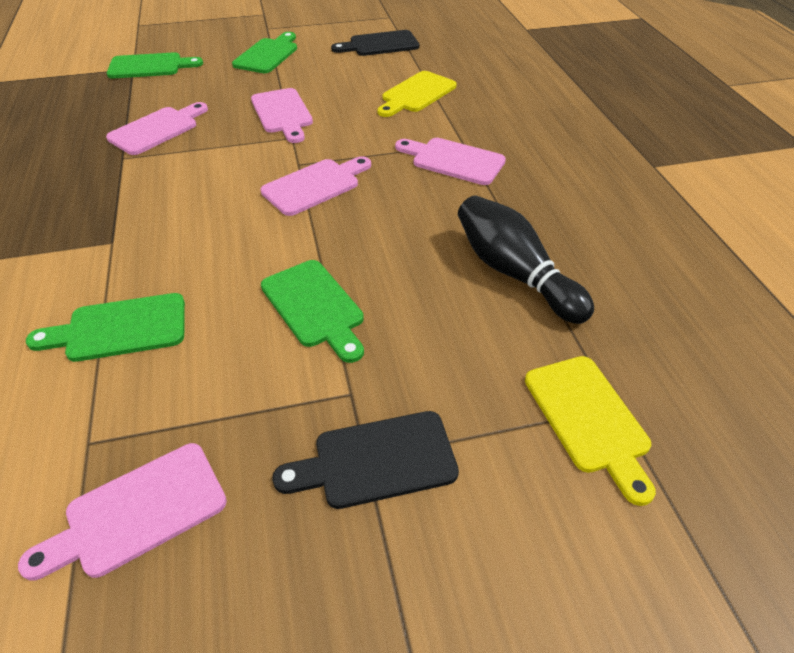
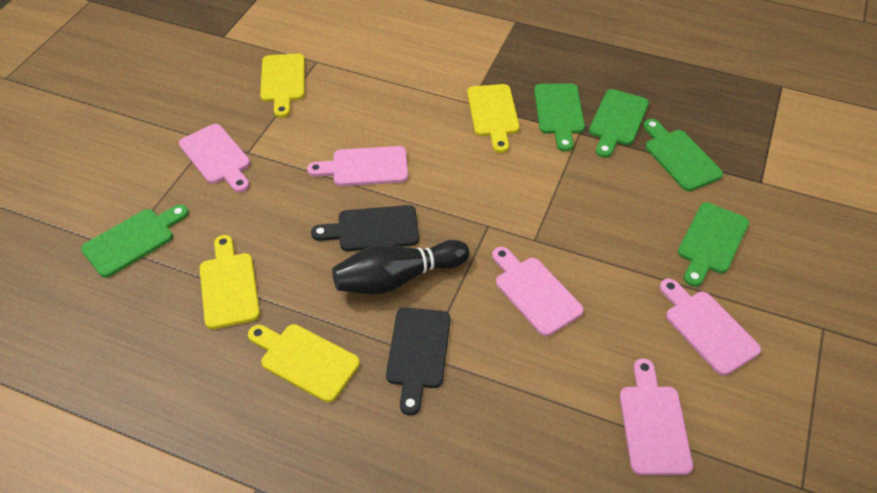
green cutting board: [26,293,185,362] [107,52,203,79] [232,32,297,73] [261,260,364,363] = 4 -> [81,204,189,278] [534,83,585,152] [589,89,649,158] [643,119,723,191] [678,202,749,287] = 5
yellow cutting board: [378,71,457,117] [525,356,656,506] = 2 -> [200,235,260,329] [248,324,360,402] [260,53,305,118] [467,84,520,153] = 4

